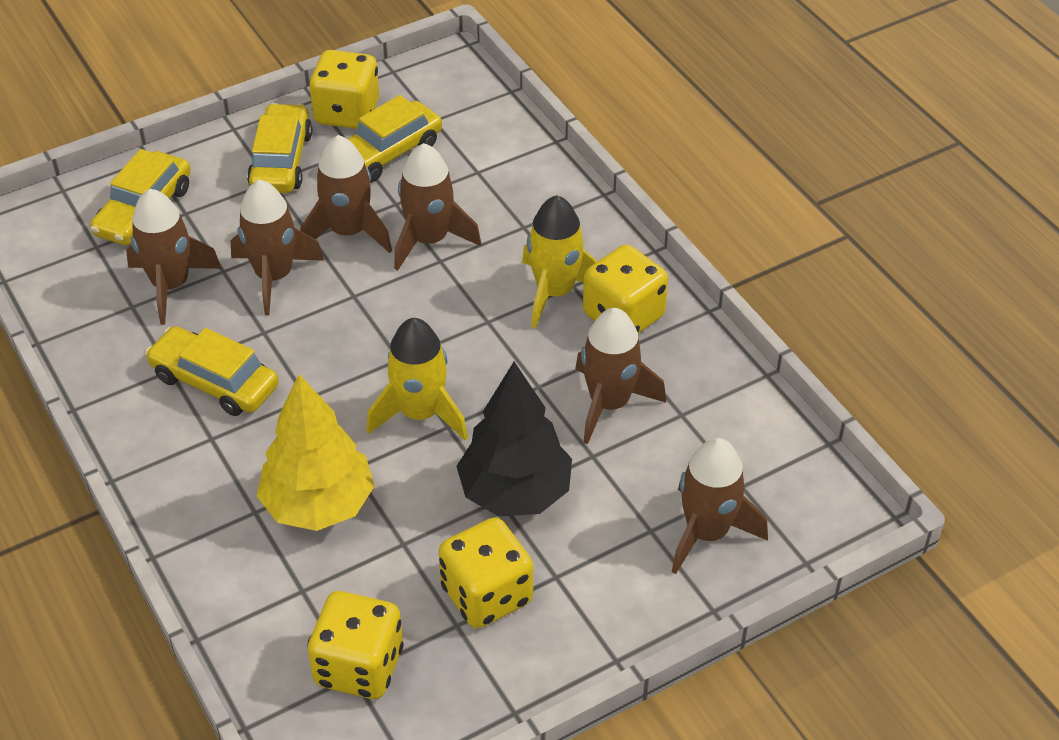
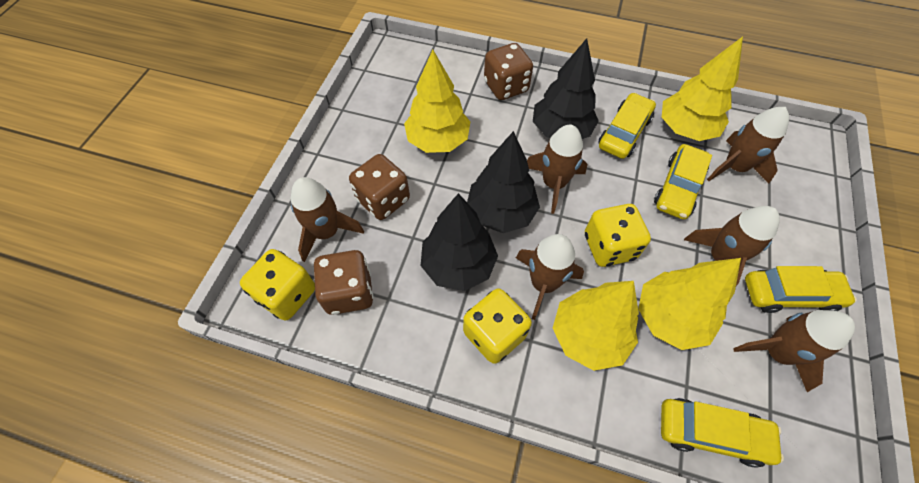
black tree: [456,362,572,517] = 1 -> [421,193,498,291] [467,131,540,233] [533,38,599,139] = 3
brown dice: none = 0 -> [314,250,374,315] [349,154,410,220] [484,43,533,100] = 3
yellow dice: [307,591,404,699] [309,50,379,129] [438,517,533,628] [583,245,668,333] = 4 -> [240,249,315,320] [463,288,532,364] [585,204,651,267] = 3
yellow rocket: [366,318,468,440] [522,195,597,329] = 2 -> none = 0
yellow tree: [257,374,374,531] = 1 -> [404,50,470,153] [553,281,639,371] [638,258,741,350] [662,36,743,141] = 4

